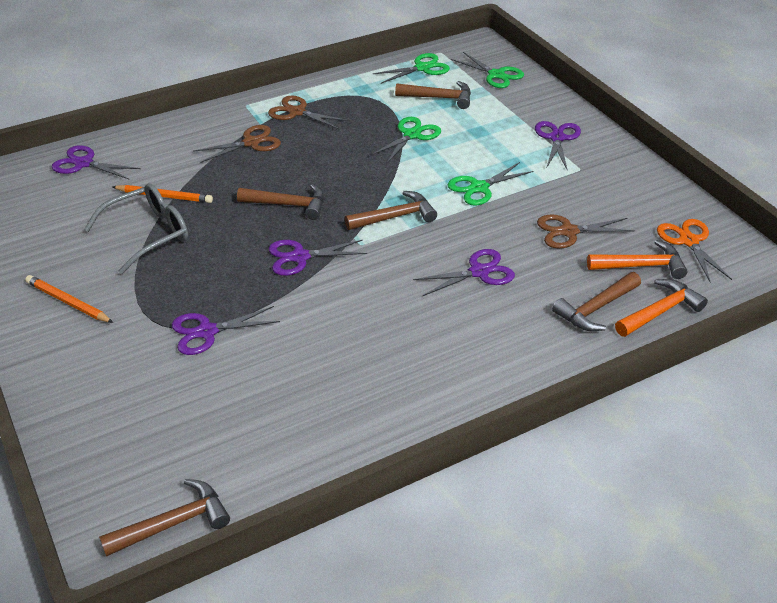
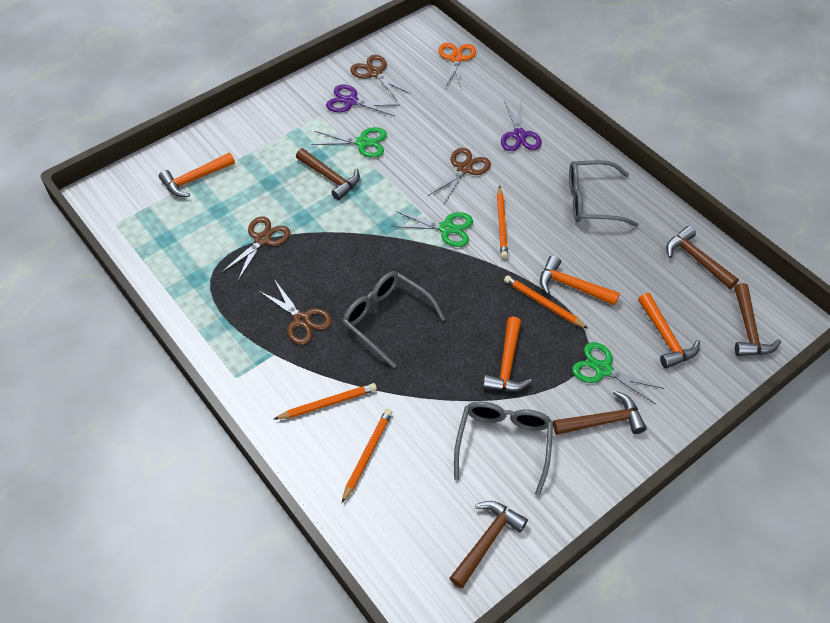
brown scissors: [193,125,281,163] [268,96,350,130] [537,214,635,249] = 3 -> [221,216,290,280] [258,279,332,345] [350,55,411,101] [428,148,491,203] = 4
green scissors: [370,117,441,163] [373,53,450,84] [447,162,533,205] [451,52,524,88] = 4 -> [311,127,387,158] [392,211,473,247] [572,342,664,404] = 3
grey glasses: [84,183,188,274] = 1 -> [343,271,445,368] [454,401,553,496] [569,160,639,227] = 3
orange hammer: [587,240,688,279] [615,279,708,337] = 2 -> [159,152,235,197] [483,317,532,391] [540,255,620,306] [638,293,700,368] = 4
orange pencil: [25,275,113,323] [113,185,213,203] = 2 -> [274,383,377,419] [342,408,392,503] [497,186,508,259] [504,275,588,329] = 4
purple scissors: [52,145,141,179] [172,306,280,355] [269,240,367,276] [413,249,515,296] [535,121,581,171] = 5 -> [326,85,400,116] [501,99,542,151] = 2

